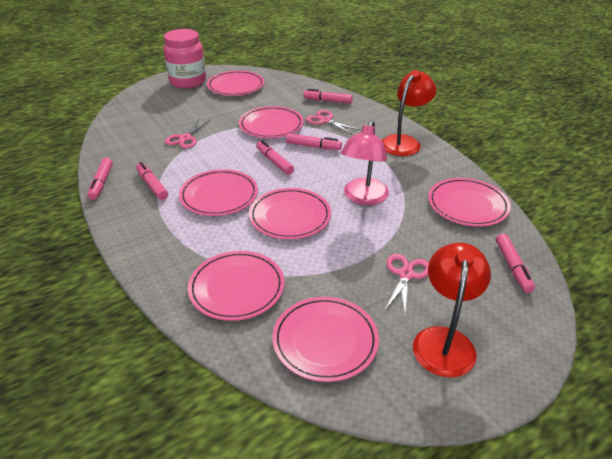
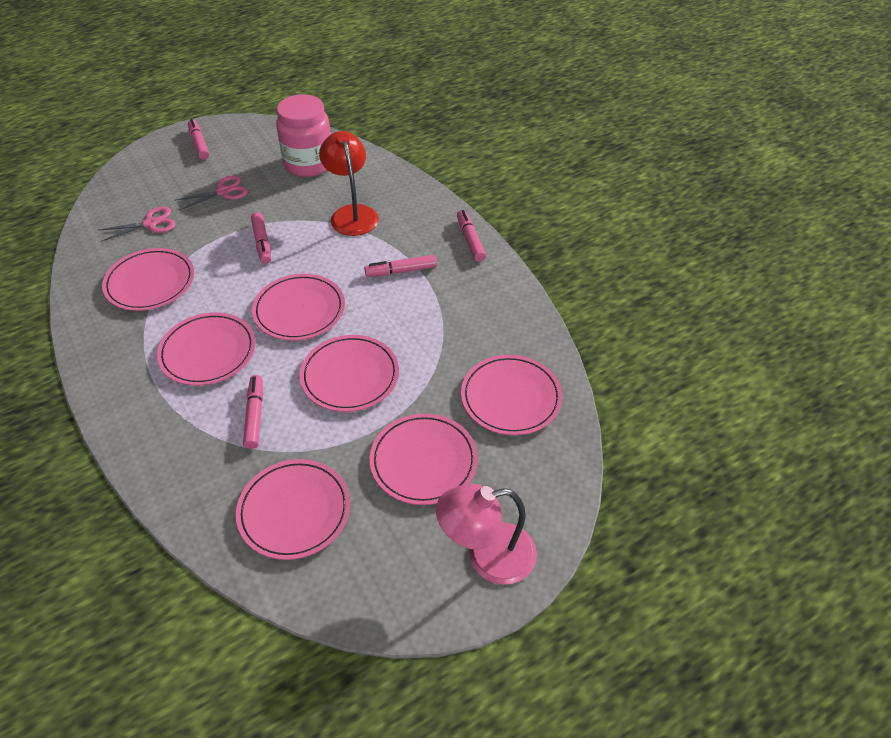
pink marker: [87,158,113,200] [136,162,168,200] [256,140,294,175] [286,133,342,150] [304,89,353,104] [496,234,535,293] = 6 -> [188,119,209,160] [243,375,263,449] [251,212,271,264] [364,255,437,277] [457,210,486,262] = 5
pink scissors: [165,119,211,149] [306,110,360,134] [385,254,429,314] = 3 -> [98,207,176,242] [174,175,248,211] = 2
red lamp: [382,70,436,156] [413,243,491,378] = 2 -> [319,131,379,236] = 1

